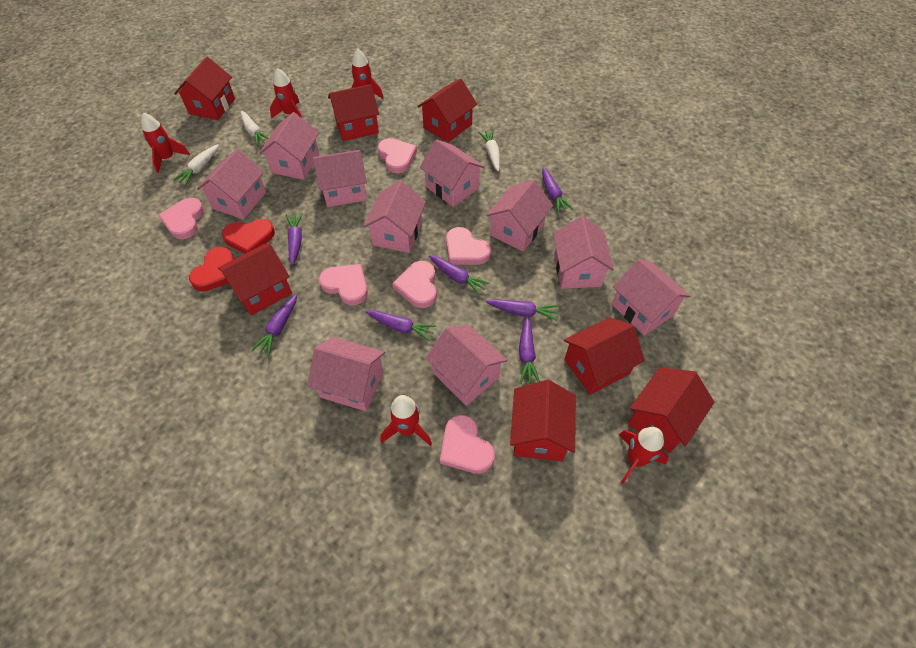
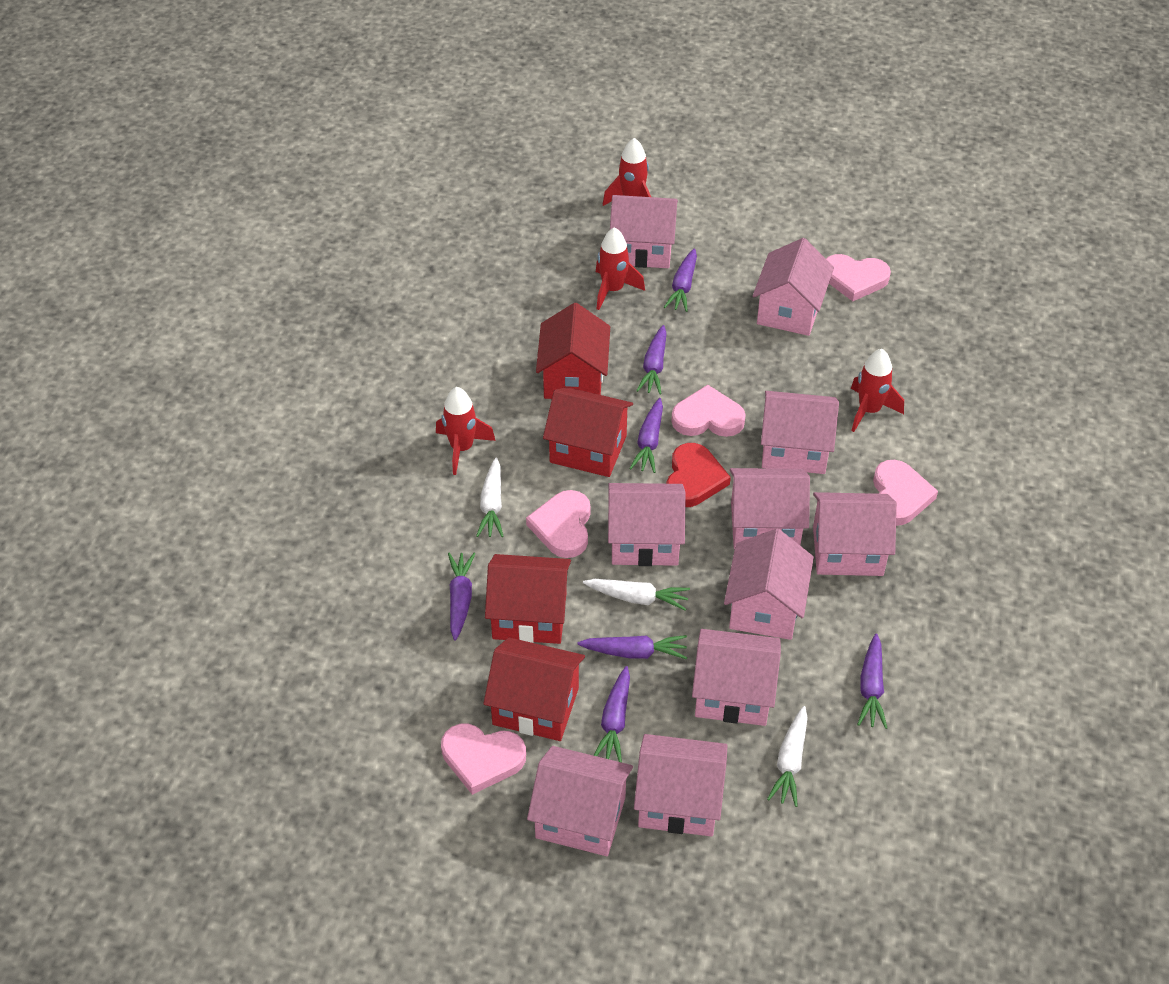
pink heart: [158,198,204,239] [319,264,368,305] [378,138,417,173] [392,261,437,308] [440,415,495,474] [446,227,491,265] = 6 -> [441,724,526,795] [526,490,591,558] [671,385,746,437] [826,254,891,301] [873,460,938,526] = 5
red heart: [189,247,234,291] [222,219,275,254] = 2 -> [666,443,731,507] = 1
red house: [174,57,235,120] [218,244,292,316] [328,84,379,141] [418,78,477,143] [510,380,576,461] [564,317,645,395] [628,367,714,453] = 7 -> [483,637,585,741] [485,554,571,644] [536,303,610,399] [543,387,633,477] = 4
red rocket: [141,112,190,173] [270,68,302,119] [351,49,383,99] [380,395,432,446] [619,427,668,484] = 5 -> [436,387,496,475] [596,227,645,310] [603,138,651,206] [851,349,904,432] = 4

